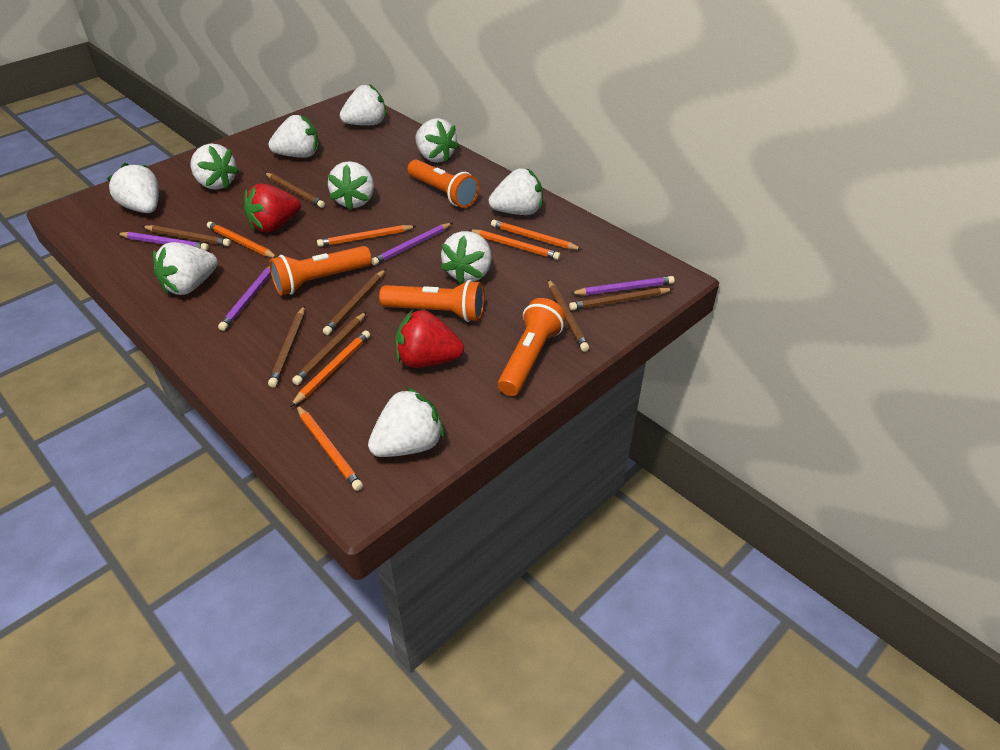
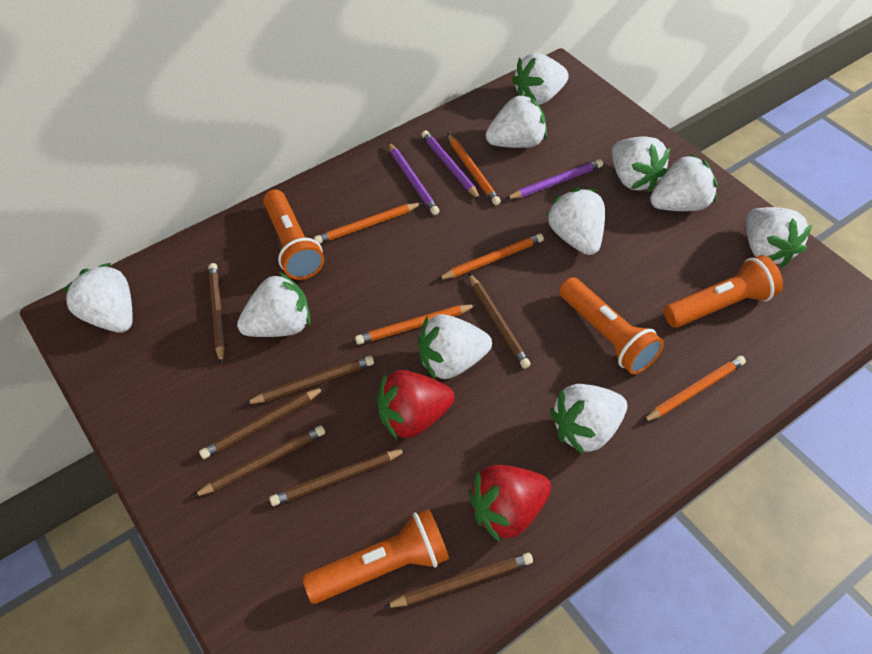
orange pencil: [207,221,277,258] [290,330,370,407] [296,405,363,491] [317,225,416,247] [469,229,561,260] [491,220,582,250] = 6 -> [314,203,422,244] [355,304,476,345] [437,234,544,280] [447,133,501,205] [642,356,746,422] = 5
purple pencil: [117,232,209,251] [218,266,271,331] [372,223,452,265] [570,276,675,295] = 4 -> [388,142,439,215] [421,130,481,200] [506,159,603,199] = 3

